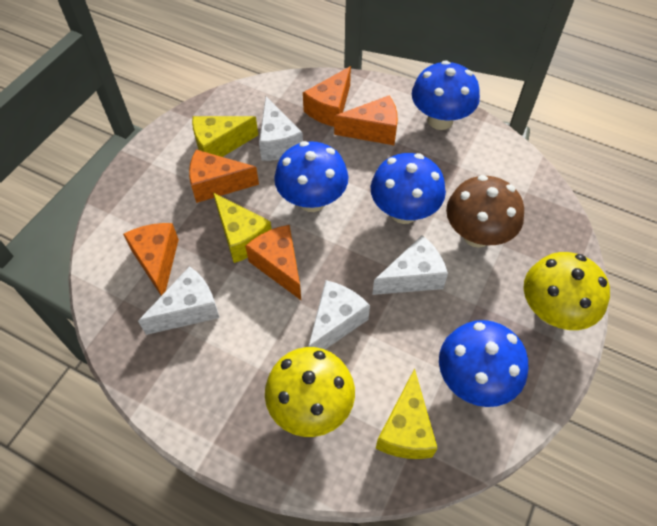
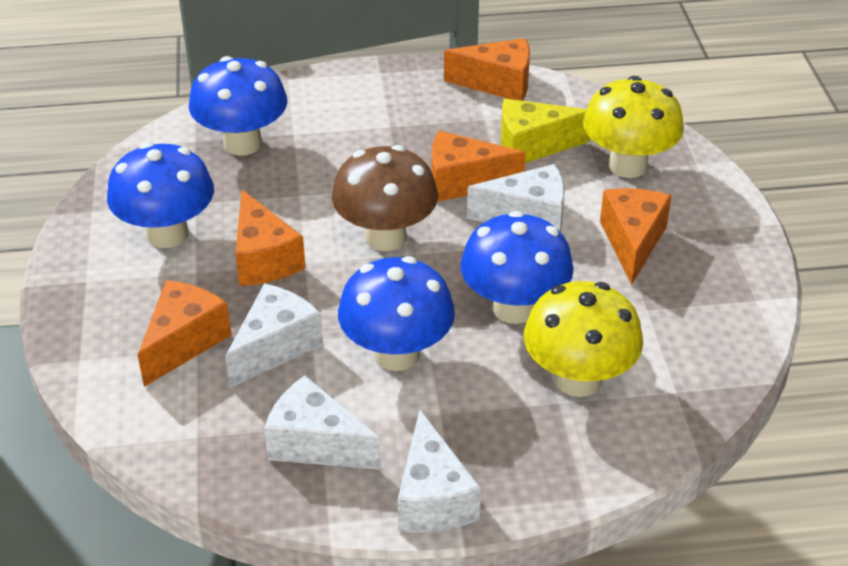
yellow cheese: [192,116,258,157] [213,193,271,263] [376,368,438,459] = 3 -> [501,99,590,163] = 1

